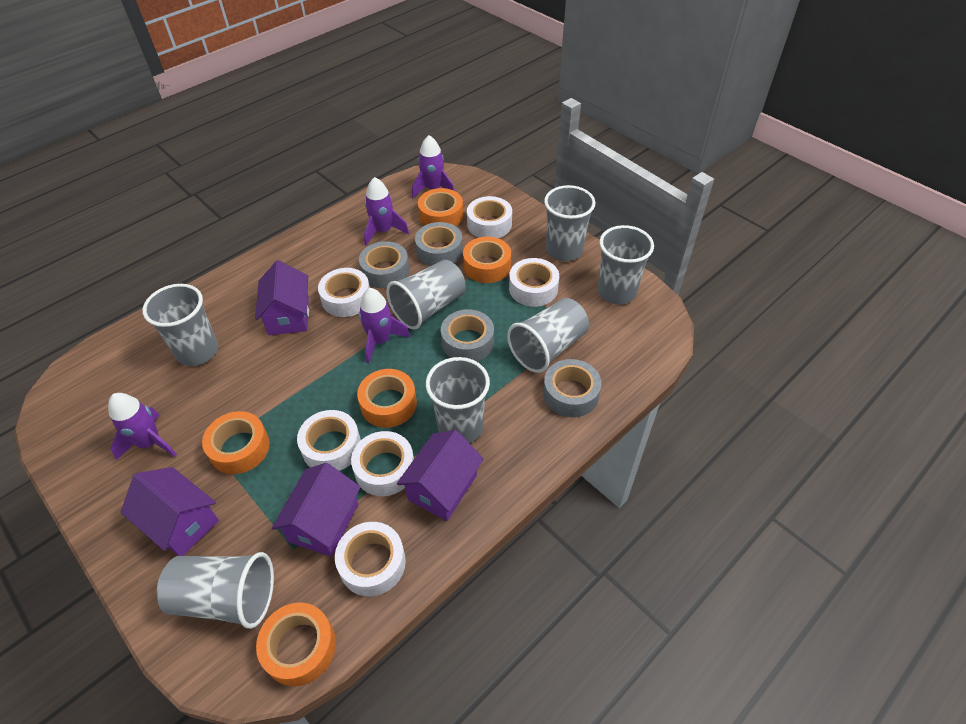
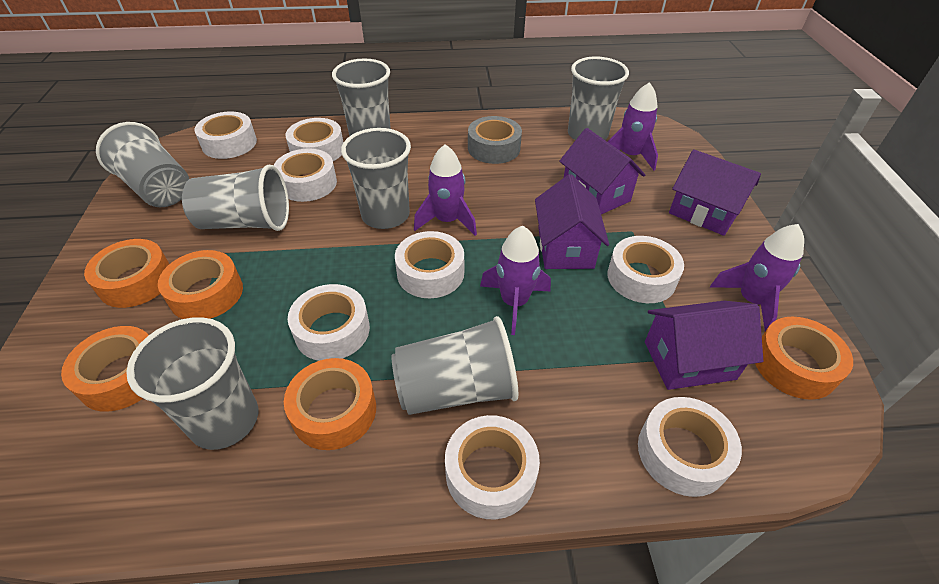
grey tape: [359,241,409,288] [415,222,463,266] [441,309,494,361] [543,359,602,417] = 4 -> [468,116,522,164] = 1
white tape: [297,410,361,471] [318,268,370,317] [335,522,406,596] [351,431,414,496] [467,196,512,238] [509,258,559,307] = 6 -> [194,111,257,159] [274,149,337,202] [285,118,343,161] [288,284,370,361] [395,231,464,298] [445,415,540,519] [607,236,684,303] [638,397,742,497] = 8

